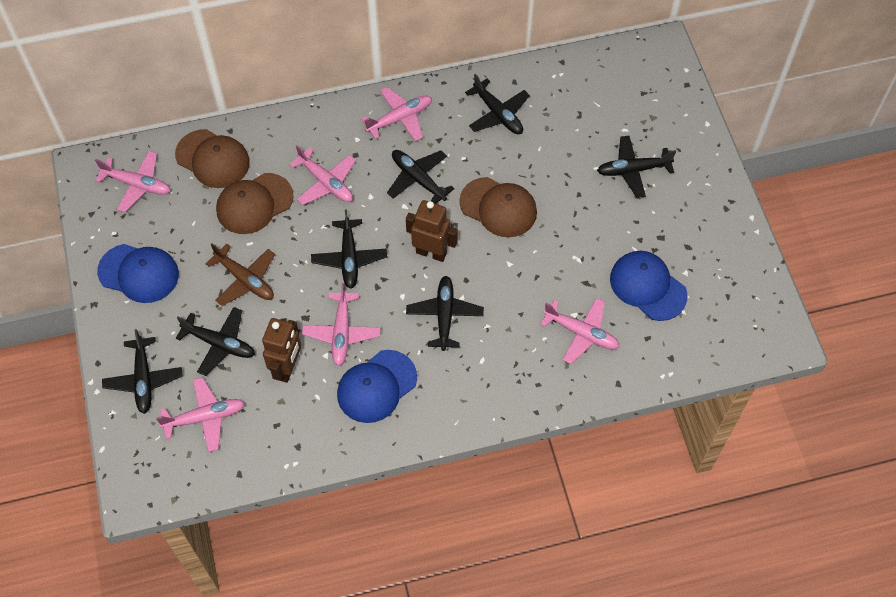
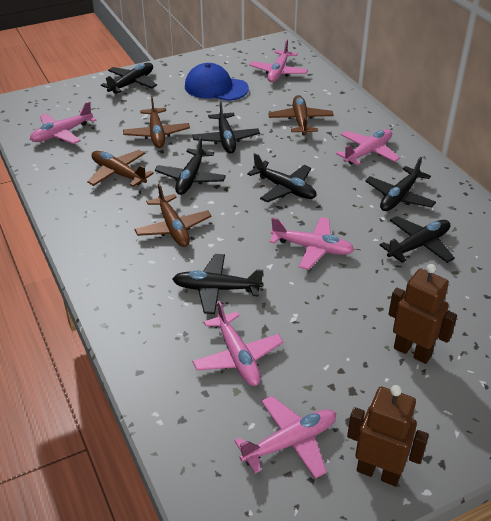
blue cap: [97,244,179,303] [337,350,417,423] [610,251,687,321] = 3 -> [185,63,249,101] = 1
brown cap: [175,129,250,188] [216,173,294,234] [459,177,537,237] = 3 -> none = 0
brown plane: [206,243,275,306] = 1 -> [87,150,154,187] [123,96,190,148] [134,183,212,247] [268,95,334,135] = 4

